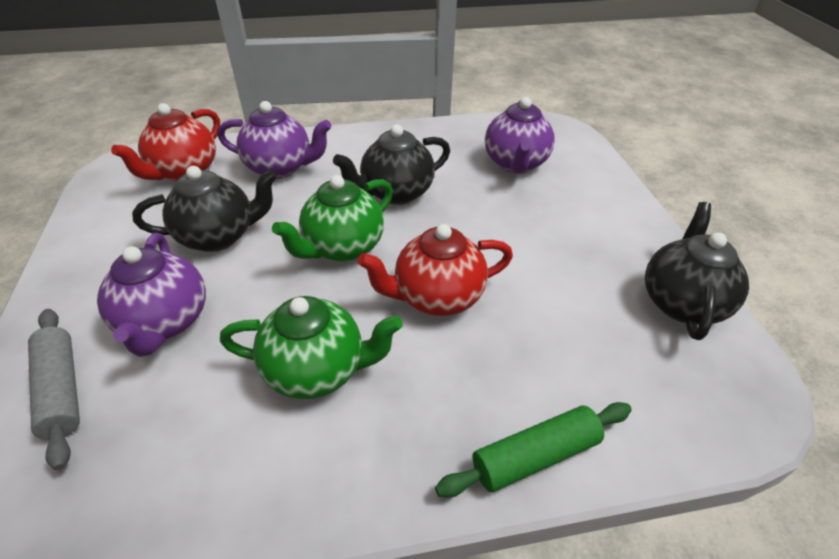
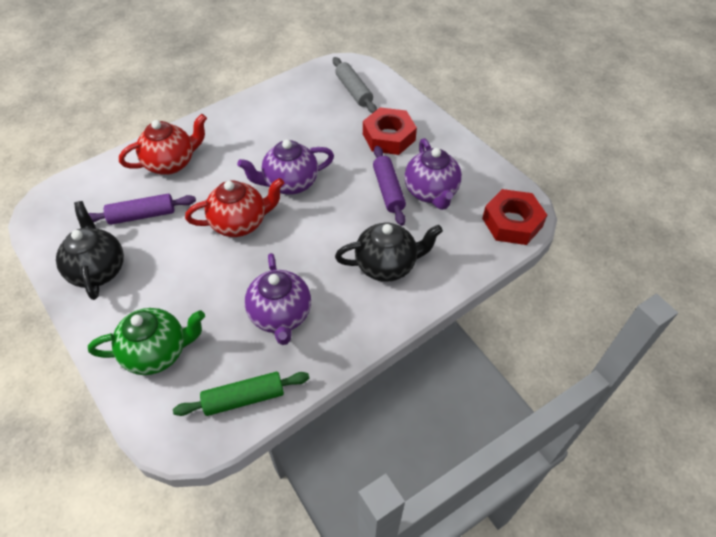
black teapot: [132,166,277,252] [333,124,450,205] [645,202,749,340] = 3 -> [56,201,124,300] [335,222,443,282] = 2
green teapot: [220,296,402,399] [272,175,393,262] = 2 -> [88,308,205,375] = 1
purple rolling pin: none = 0 -> [88,194,196,225] [373,146,406,226] = 2
red nut: none = 0 -> [363,107,417,155] [482,189,547,245] = 2

